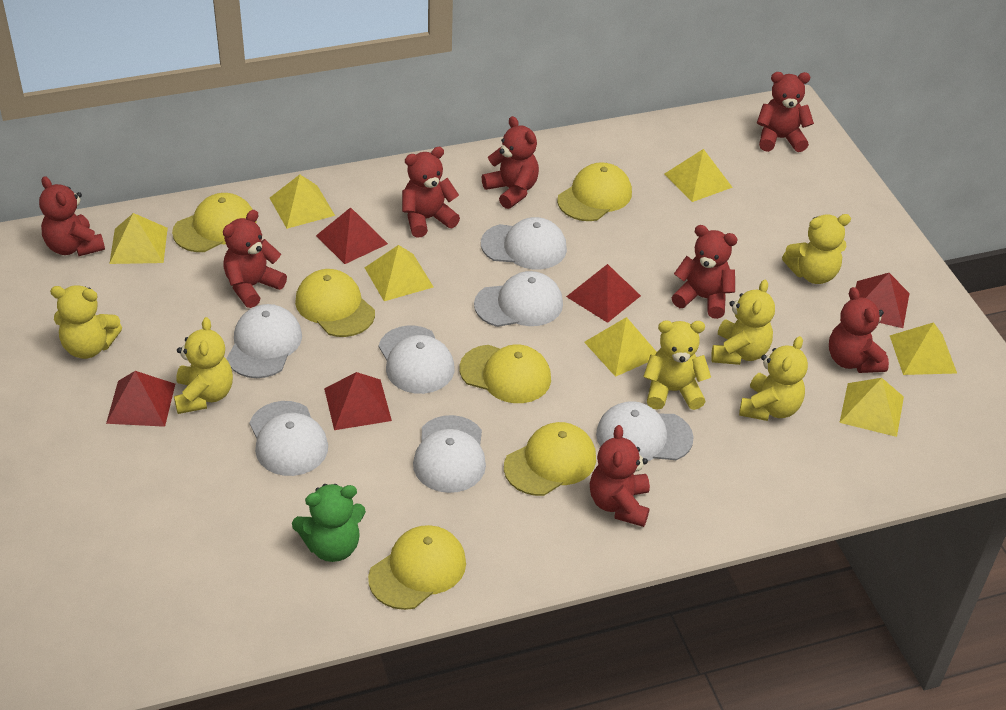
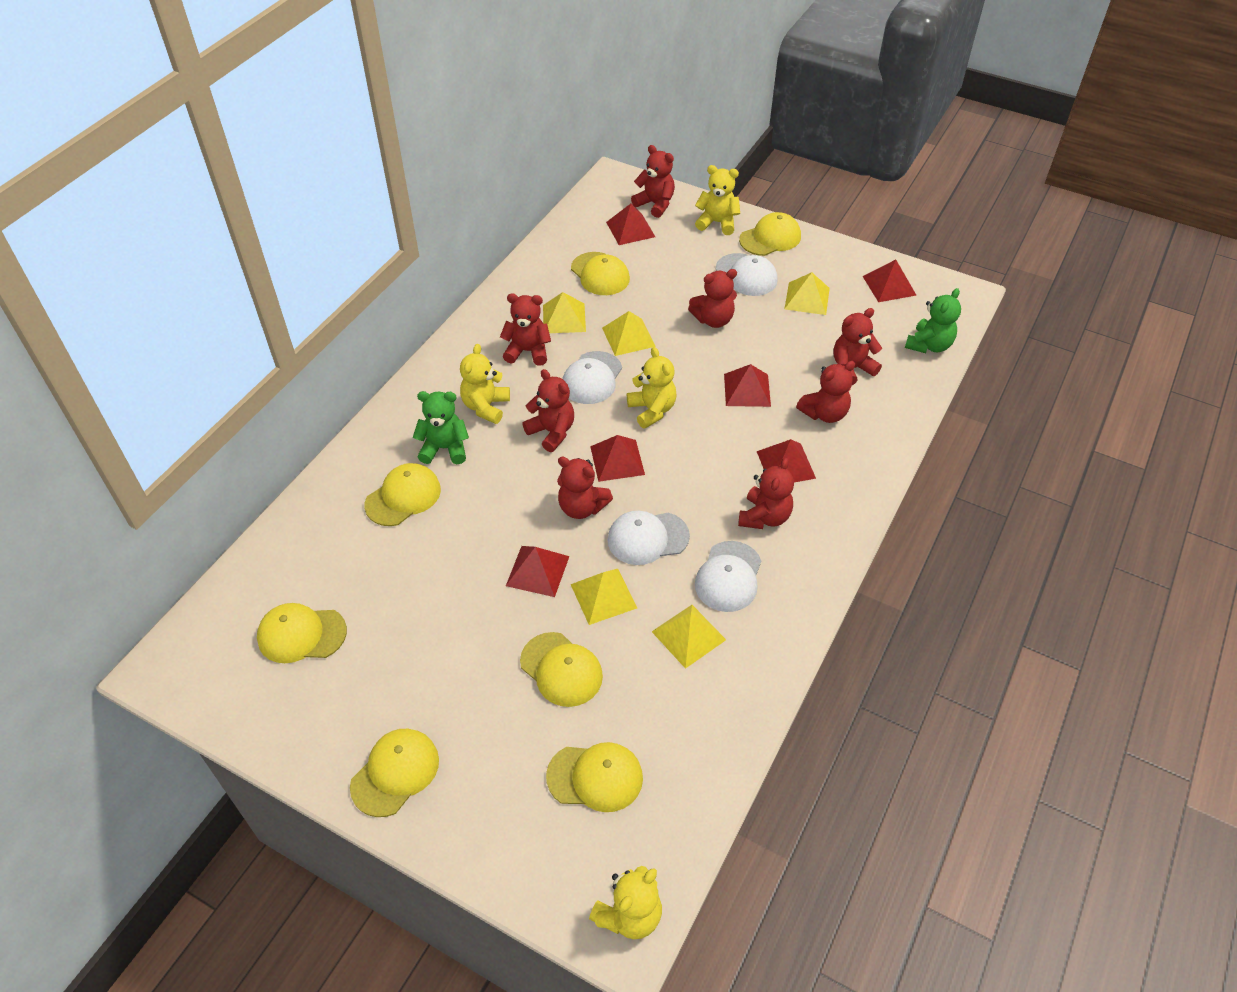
green teddy bear: [292,484,366,562] = 1 -> [413,391,469,464] [905,288,961,353] = 2
red pyramid: [106,371,175,427] [316,207,388,264] [324,372,392,430] [566,264,641,323] [856,273,910,328] = 5 -> [506,546,569,597] [590,435,645,482] [606,204,655,245] [724,364,771,407] [757,439,816,482] [863,260,916,302] = 6
white cap: [226,304,302,378] [249,401,328,476] [379,325,454,394] [413,415,486,493] [474,271,563,327] [481,217,567,269] [596,401,694,461] = 7 -> [562,351,622,404] [607,511,690,565] [695,541,761,612] [716,253,778,296] = 4
yellow cap: [172,193,257,252] [295,269,375,337] [368,525,466,610] [459,344,551,403] [504,422,596,496] [557,162,632,221] = 6 -> [257,603,347,663] [350,729,439,817] [364,463,441,526] [520,632,603,707] [546,742,643,812] [571,252,630,295] [739,212,801,256] = 7
yellow pyramid: [109,213,168,264] [270,175,335,229] [364,245,433,301] [584,317,657,377] [665,149,733,202] [839,378,904,437] [890,322,957,375] = 7 -> [543,292,586,333] [571,569,637,625] [602,311,656,356] [652,605,726,669] [785,272,830,315] = 5
yellow teddy bear: [50,285,122,359] [174,317,233,414] [643,320,711,410] [711,280,775,365] [739,336,808,421] [782,214,851,284] = 6 -> [460,344,510,424] [589,866,662,939] [627,347,676,429] [695,165,740,235] = 4

